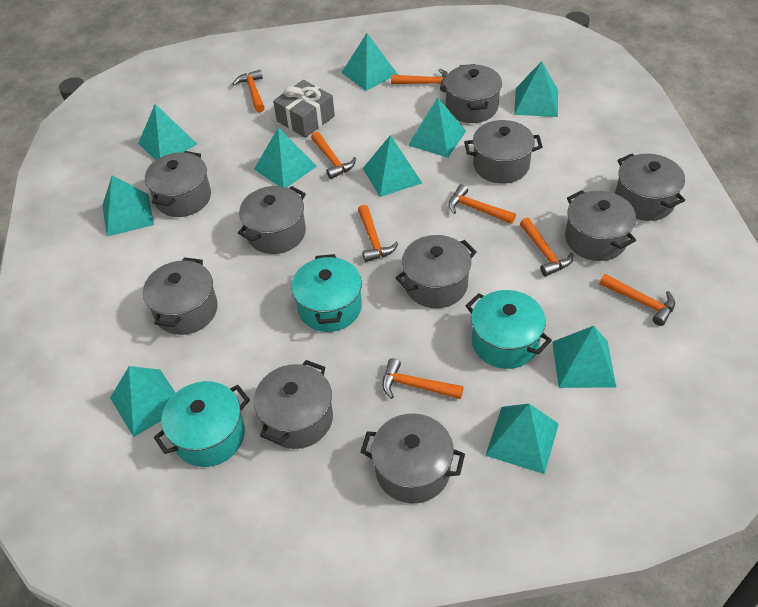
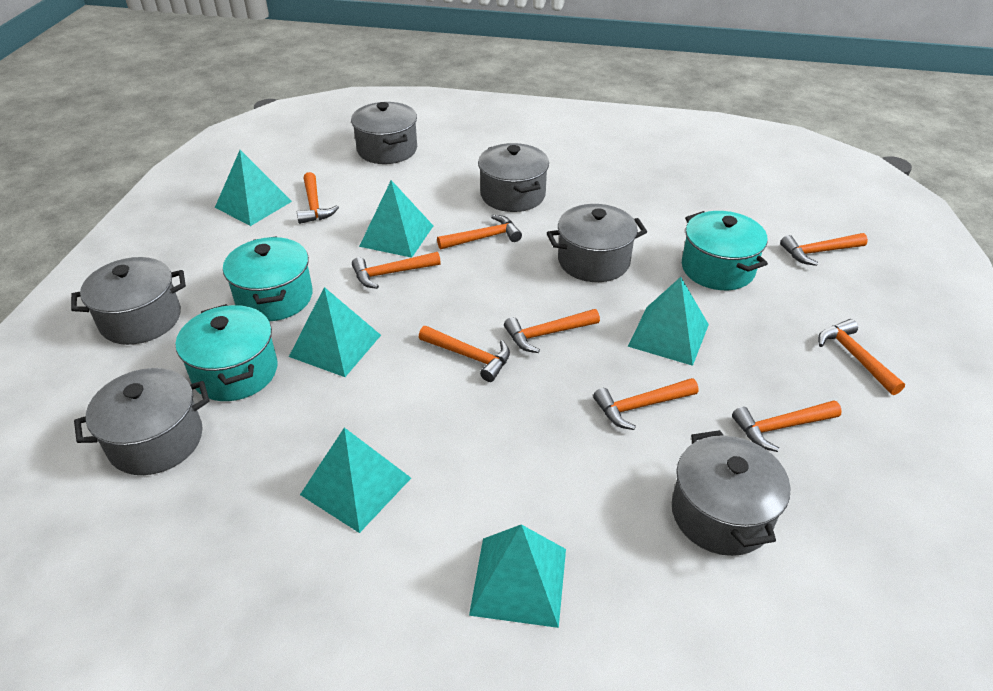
grey gift: [273,80,335,138] = 1 -> none = 0
grey pot: [143,257,218,335] [145,151,211,217] [238,186,306,254] [254,360,333,449] [360,413,465,503] [395,235,476,308] [445,64,502,123] [464,120,543,184] [565,190,636,261] [615,154,685,221] = 10 -> [71,257,186,345] [74,368,210,475] [351,102,417,164] [478,143,549,212] [547,204,647,282] [672,430,790,556] = 6
orange hammer: [233,70,265,112] [311,132,356,179] [358,205,398,262] [382,358,463,399] [391,69,448,92] [448,184,516,224] [520,218,574,276] [599,274,675,326] = 8 -> [297,172,339,224] [352,252,441,289] [419,326,510,382] [437,215,522,249] [504,309,600,353] [593,378,698,430] [732,400,842,452] [780,233,868,266] [818,319,905,395] = 9
turquoise pyramid: [102,175,154,237] [110,366,176,437] [138,104,197,160] [254,127,317,187] [341,33,398,91] [363,135,422,197] [408,97,466,158] [485,404,559,474] [514,61,558,117] [552,326,616,388] = 10 -> [215,150,292,226] [289,287,381,377] [300,427,411,533] [359,180,433,258] [469,524,566,628] [628,277,709,366] = 6

